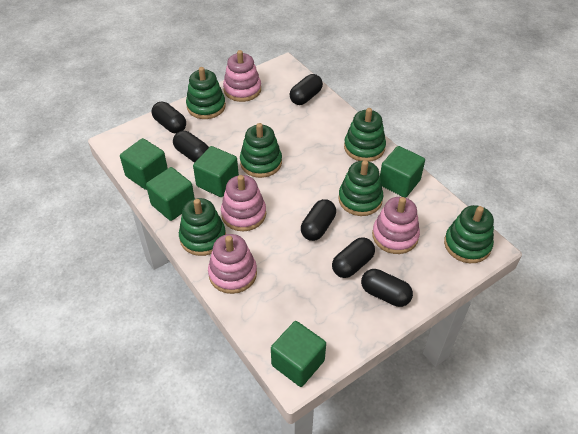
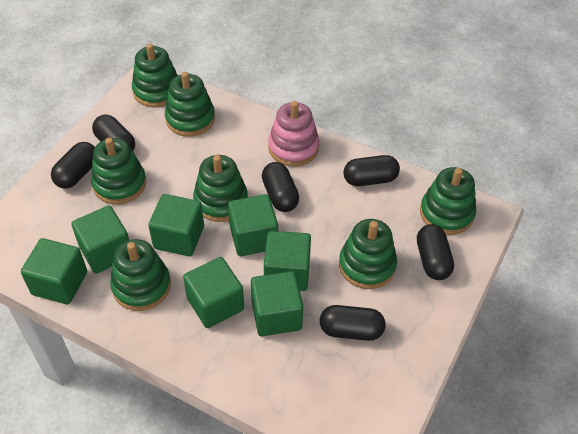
green cube: [120,138,168,190] [146,167,195,221] [193,146,239,197] [271,321,326,387] [380,146,425,198] = 5 -> [21,238,87,305] [71,205,129,274] [148,194,204,256] [183,257,244,328] [228,194,278,256] [251,271,303,336] [264,231,311,291] = 7
green stacking toy: [179,198,226,256] [186,67,226,119] [240,123,282,178] [338,160,383,216] [344,108,386,162] [444,205,494,263] = 6 -> [91,138,146,204] [110,239,171,311] [132,44,178,108] [165,72,215,137] [193,155,248,222] [339,219,397,289] [420,167,476,235] = 7
pink stacking toy: [208,234,257,294] [221,175,266,231] [223,50,261,102] [372,197,420,254] = 4 -> [268,101,319,167] = 1

